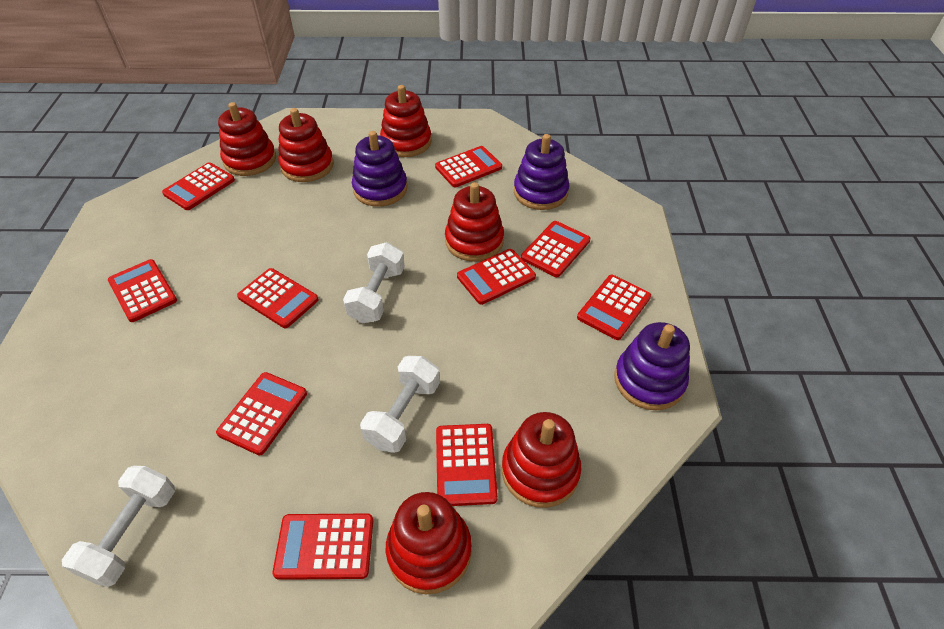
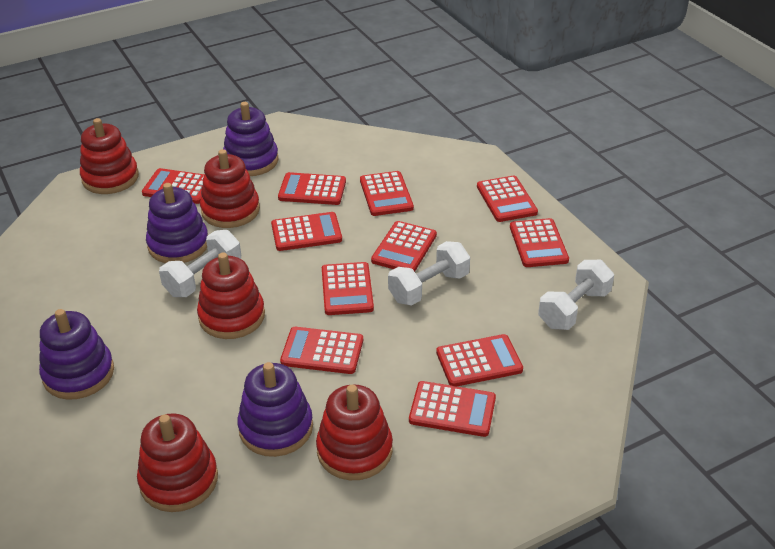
purple stacking toy: [352,131,408,207] [514,134,569,210] [614,322,690,410] = 3 -> [39,309,114,400] [146,183,208,263] [223,102,279,176] [237,362,313,457] = 4
red calculator: [108,259,177,322] [162,163,235,210] [216,372,307,455] [237,268,319,328] [273,514,373,580] [435,146,502,187] [436,424,498,506] [457,249,536,305] [521,221,590,277] [577,275,651,340] = 10 -> [142,168,204,204] [271,212,342,251] [278,172,346,205] [280,327,363,374] [322,262,374,315] [360,171,414,216] [371,221,437,272] [409,381,496,437] [436,334,523,386] [477,176,538,222] [510,218,569,267] = 11
red stacking toy: [218,102,276,176] [278,108,334,182] [380,85,432,157] [386,492,472,594] [445,182,504,262] [502,412,581,508] = 6 -> [80,118,139,194] [137,413,218,512] [197,252,265,339] [200,149,260,228] [316,384,393,480] = 5

